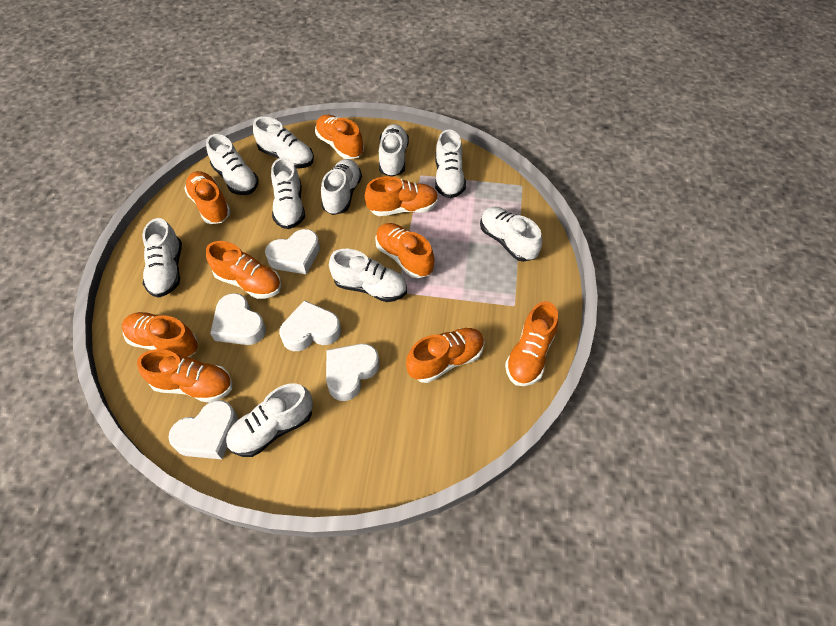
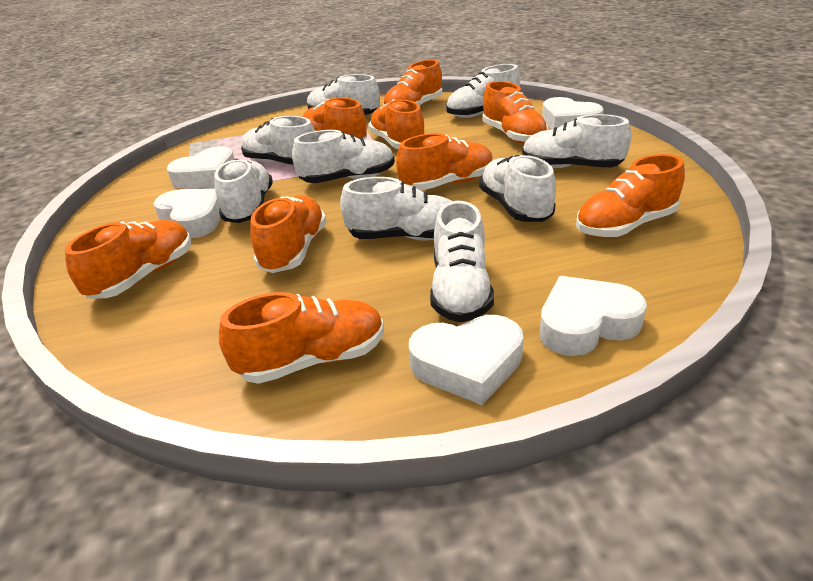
white shoe: [143,218,182,298] [206,134,259,195] [226,383,313,457] [253,117,314,169] [271,157,305,229] [321,159,362,215] [329,249,407,302] [379,124,409,177] [435,129,466,198] [480,207,542,262] = 10 -> [214,158,273,223] [241,116,315,165] [292,130,395,183] [307,74,380,115] [340,177,452,240] [430,201,494,322] [446,64,520,118] [479,155,556,222] [522,114,631,168] = 9

